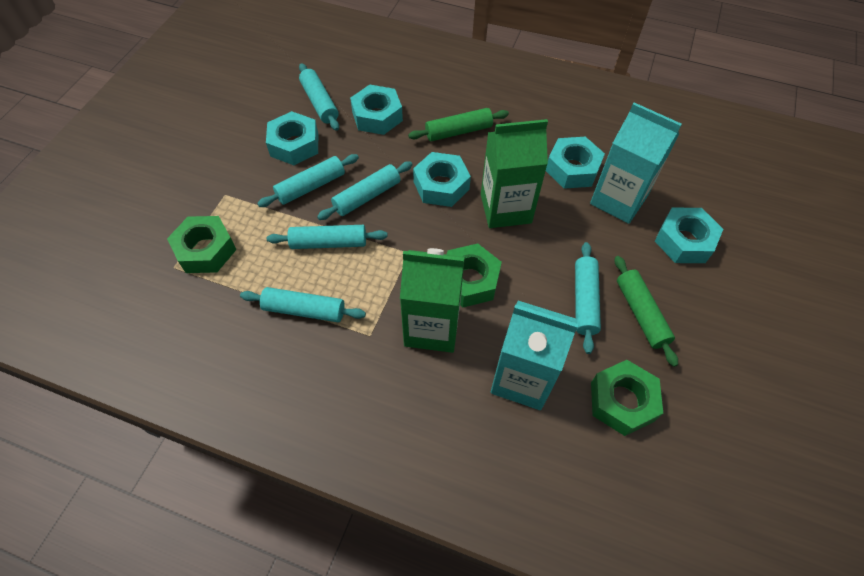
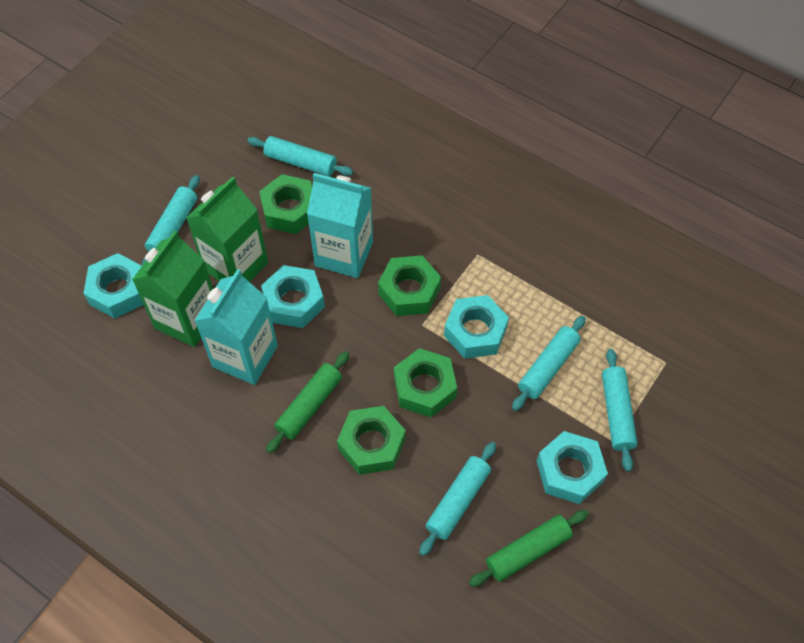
green nut: [167,216,237,273] [447,243,502,307] [591,360,663,436] = 3 -> [259,174,312,234] [337,406,406,475] [378,255,441,316] [394,348,457,417] = 4
turquoise nut: [266,111,318,165] [350,85,403,135] [413,152,471,207] [546,137,605,189] [655,208,723,263] = 5 -> [83,253,144,318] [261,265,325,328] [444,295,509,359] [537,431,608,504] = 4
turquoise rolling pin: [240,287,366,322] [257,154,359,207] [266,225,388,249] [299,63,339,131] [317,161,413,220] [575,242,601,354] = 6 -> [142,175,200,265] [247,136,353,176] [419,442,496,556] [512,316,586,411] [602,349,637,472] = 5

